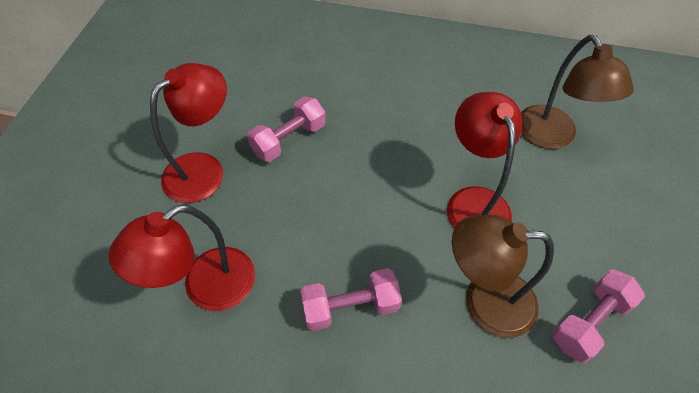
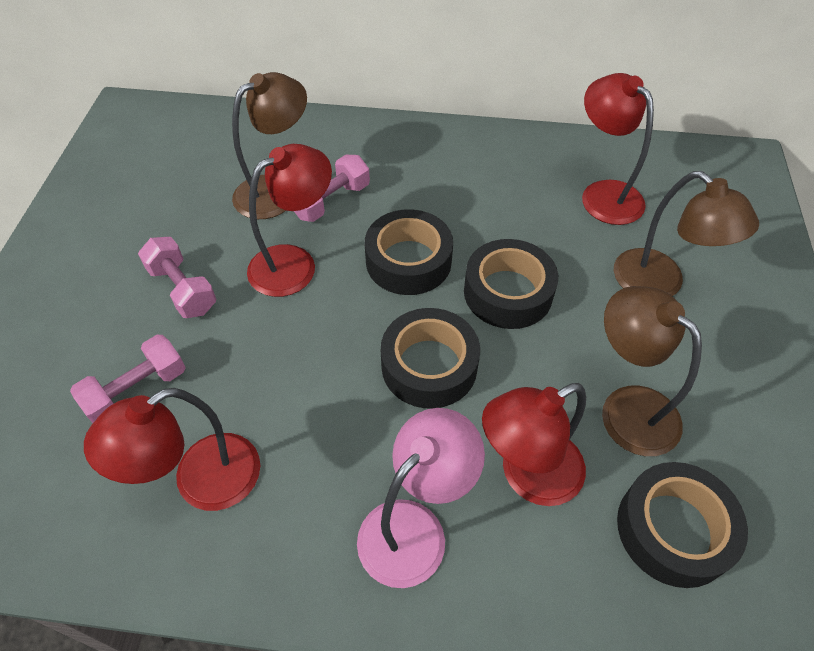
black tape: none = 0 -> [365,209,453,295] [381,308,480,409] [464,239,558,329] [617,462,748,588] = 4
brown lamp: [452,215,554,338] [521,35,634,149] = 2 -> [232,72,307,219] [602,286,702,456] [614,171,759,296] = 3
pink lamp: none = 0 -> [357,408,485,588] = 1
red lamp: [109,205,255,311] [150,63,227,203] [447,92,522,228] = 3 -> [84,388,260,511] [247,144,332,297] [482,383,586,506] [582,73,654,225] = 4

